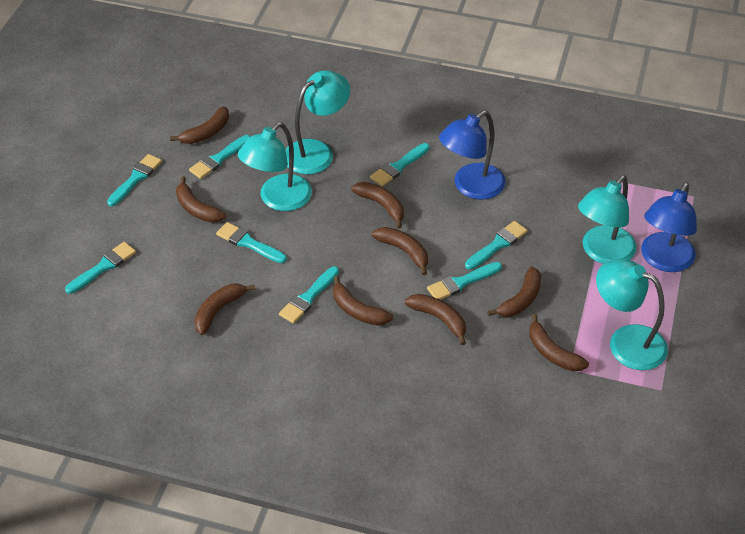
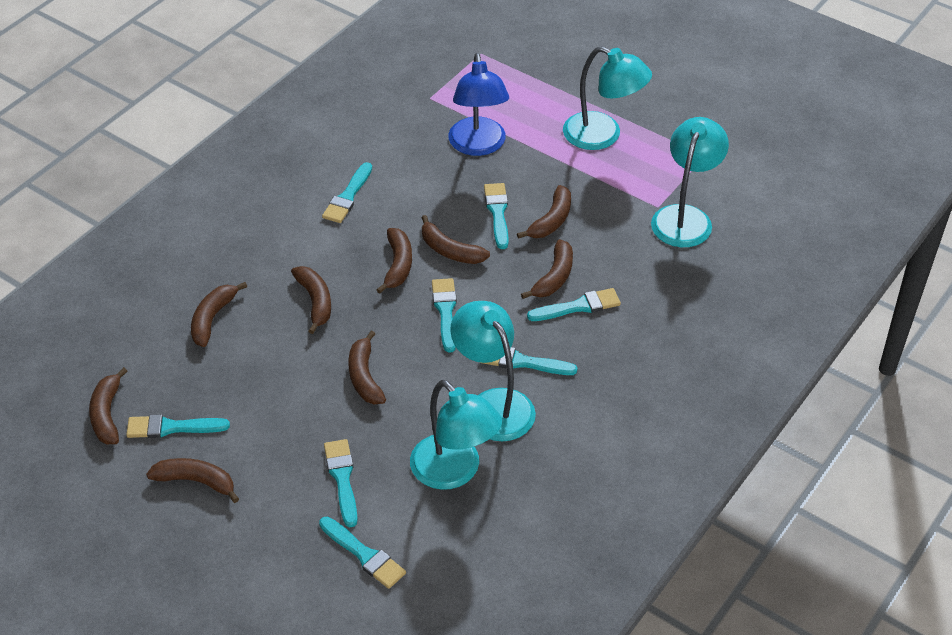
blue lamp: [439,111,506,199] [641,182,697,272] = 2 -> [448,53,509,156] = 1

